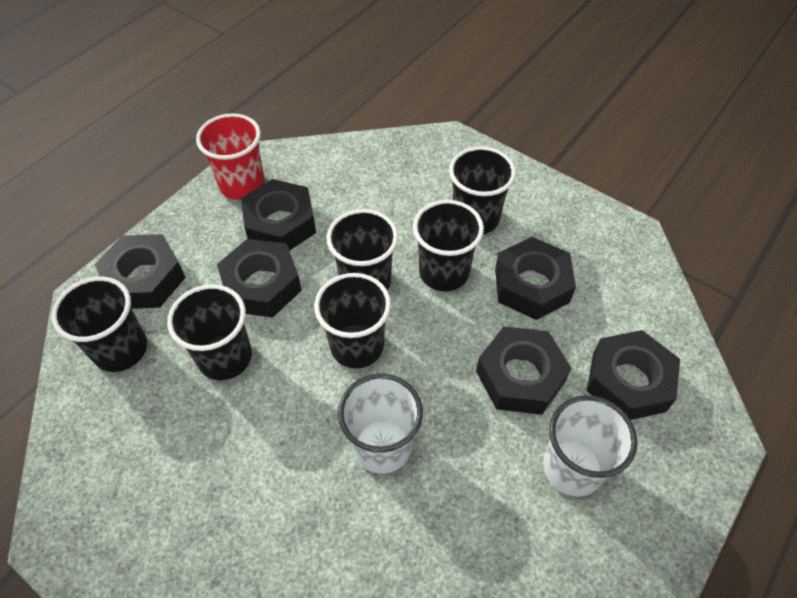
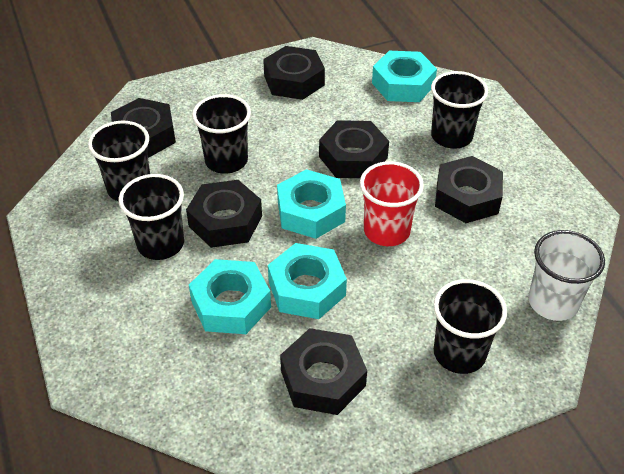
black cup: [52,277,147,372] [167,284,252,380] [314,273,391,368] [326,209,398,290] [413,200,484,292] [449,146,516,234] = 6 -> [88,121,150,201] [119,174,184,260] [192,94,251,174] [431,71,488,149] [434,279,507,374] = 5
turquoise nut: none = 0 -> [189,259,271,334] [268,243,347,319] [277,169,346,239] [372,51,437,102] = 4
white cup: [338,374,423,474] [543,395,637,497] = 2 -> [528,230,605,321] = 1

